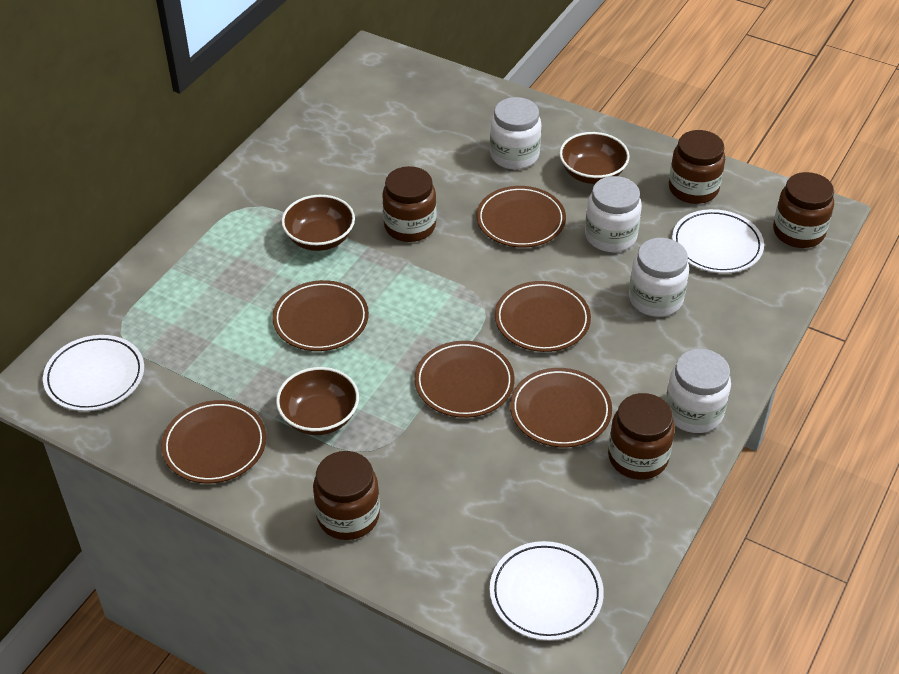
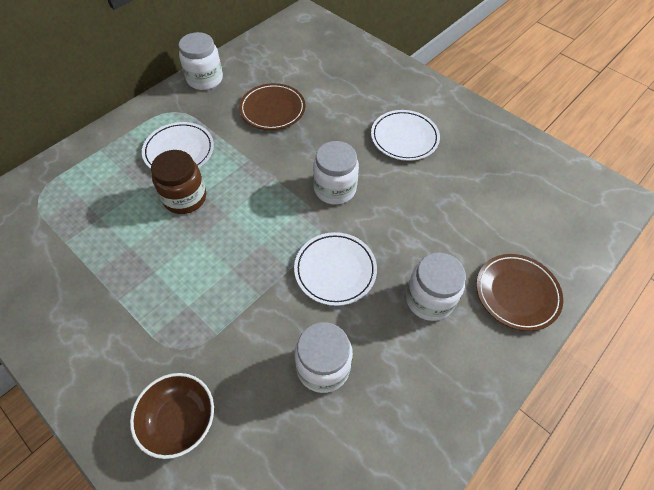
brown bowl: [276,367,359,435] [281,195,355,251] [559,132,630,184] = 3 -> [130,373,214,459] = 1
brown jar: [313,451,380,540] [382,166,437,242] [608,393,675,480] [669,130,725,204] [773,172,834,248] = 5 -> [151,150,206,214] = 1
brown plate: [161,400,266,483] [272,280,369,351] [414,341,515,418] [477,186,566,248] [495,281,591,352] [510,368,612,447] = 6 -> [239,83,305,130] [476,254,563,331] = 2

